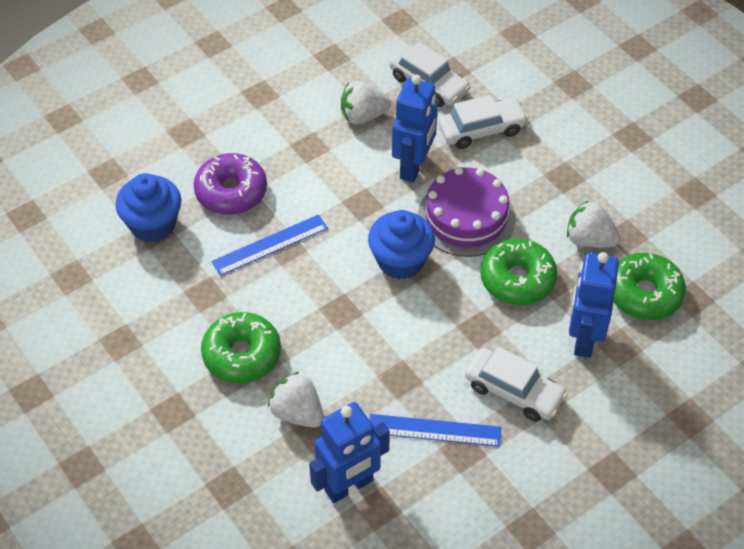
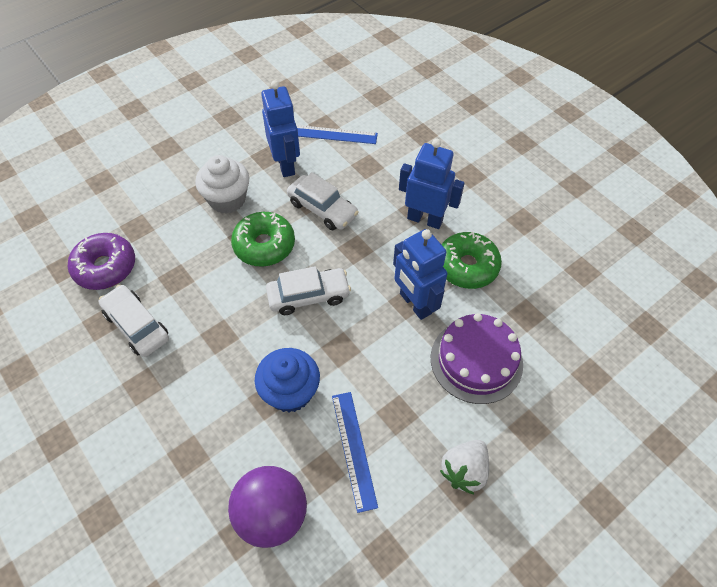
blue cupcake: [115,173,181,242] [368,210,435,280] = 2 -> [255,348,320,412] = 1
green donut: [201,312,281,383] [480,238,557,305] [613,253,686,320] = 3 -> [231,212,295,267] [441,232,502,289] = 2
purple ball: none = 0 -> [228,466,307,548] = 1
white cupcake: none = 0 -> [195,155,249,214] = 1
white strawberry: [268,371,324,428] [341,81,391,124] [567,200,621,248] = 3 -> [440,440,489,494] = 1

